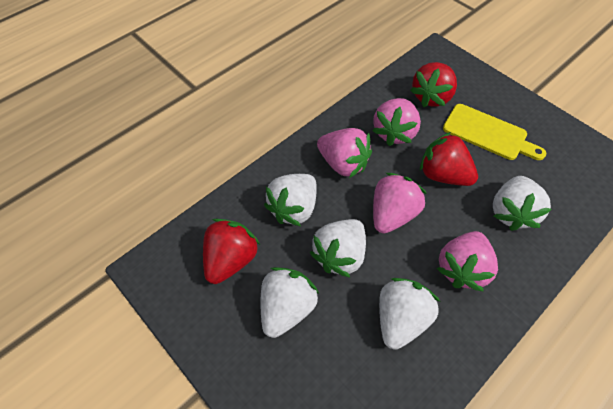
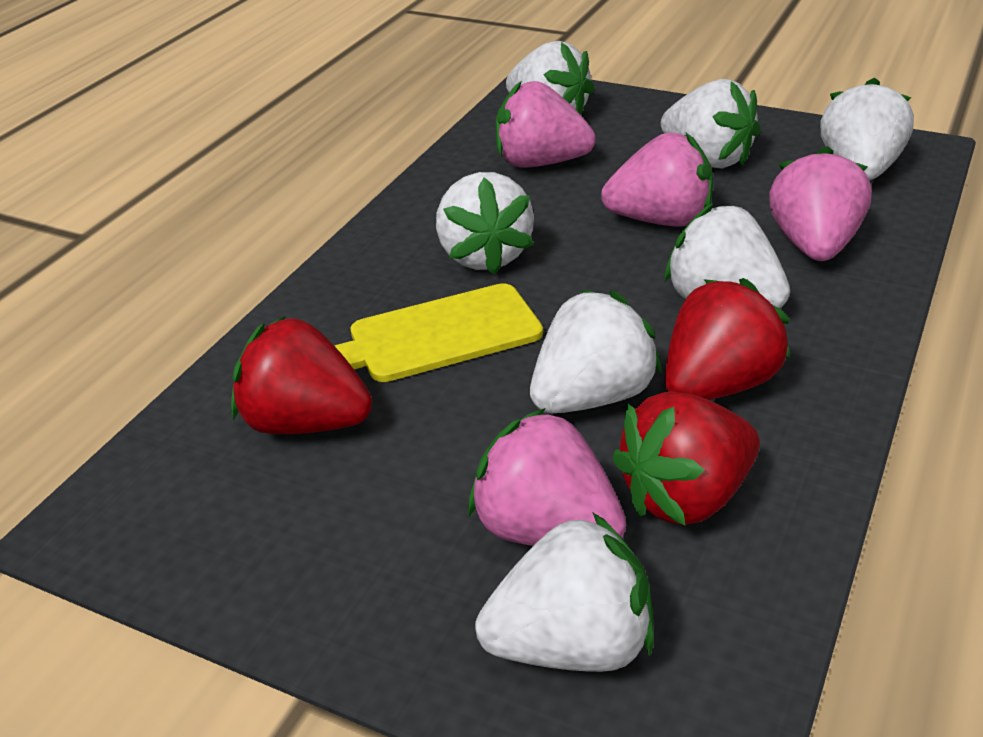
white strawberry: [261,267,319,338] [264,174,317,226] [310,219,366,277] [379,278,440,350] [493,176,551,231] = 5 -> [436,172,534,275] [475,513,653,672] [506,41,595,115] [530,290,662,413] [661,79,761,169] [664,203,790,308] [821,77,914,180] = 7

